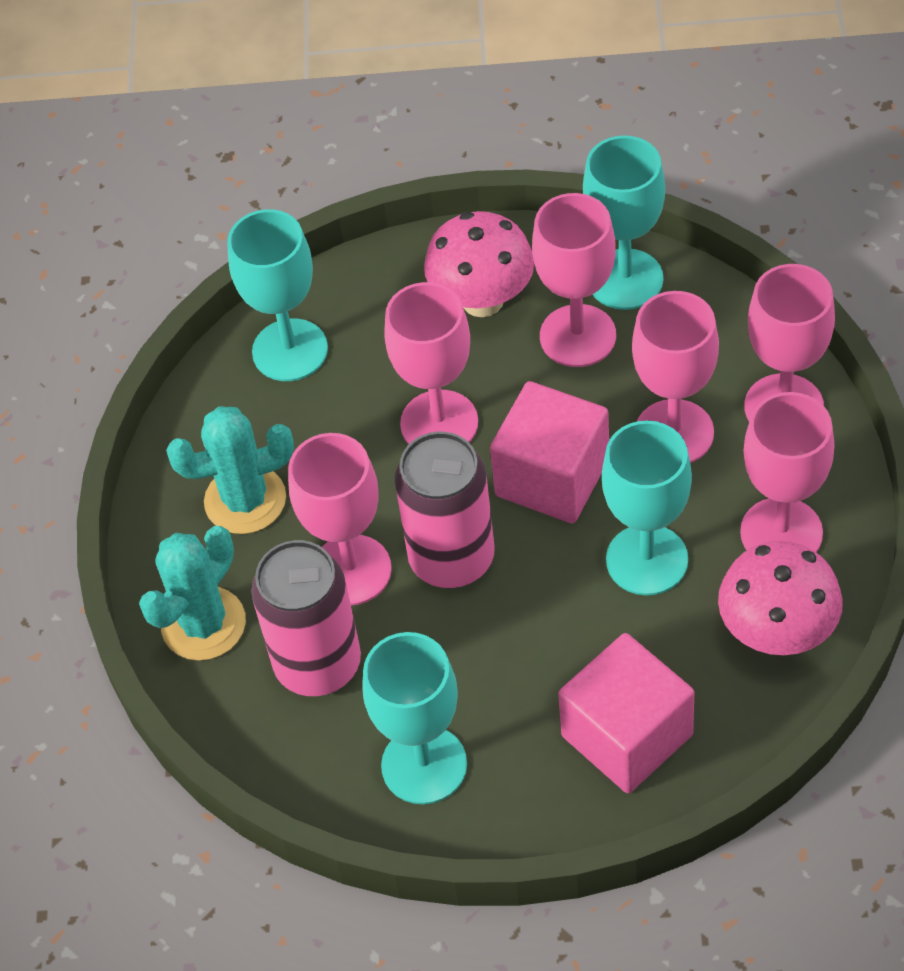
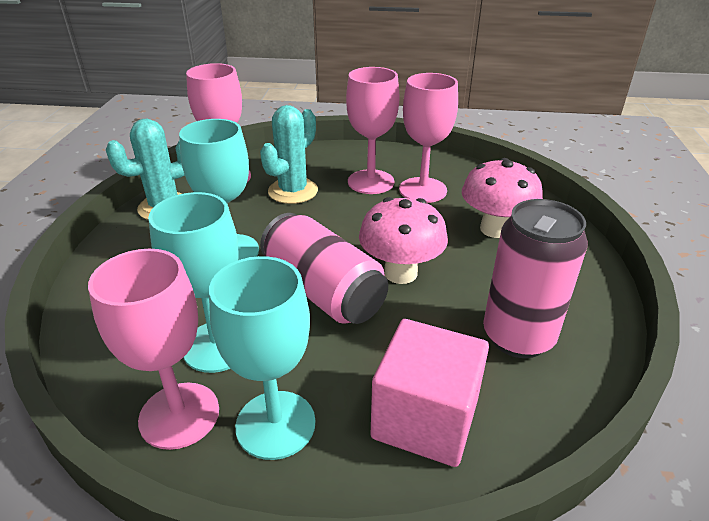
pink cube: [490,381,609,523] [558,633,694,793] = 2 -> [371,319,489,467] = 1
pink goblet: [288,433,392,605] [384,282,478,444] [532,193,616,367] [632,291,719,463] [740,392,835,552] [744,264,835,421] = 6 -> [88,249,219,450] [186,63,251,182] [346,67,400,194] [399,73,458,203] = 4
turquoise goblet: [227,209,328,381] [362,632,467,805] [583,135,665,310] [602,420,692,595] = 4 -> [148,192,239,373] [179,119,259,260] [209,256,315,460] = 3

